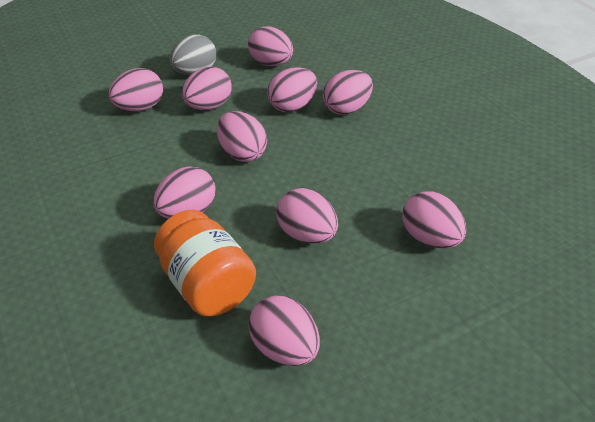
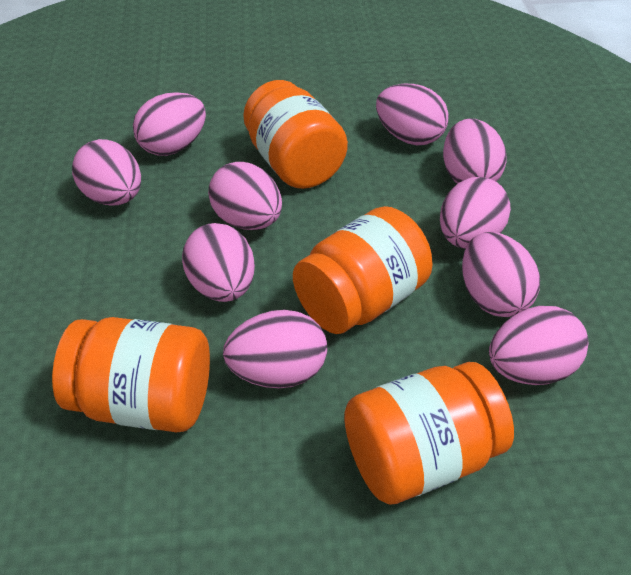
grey egg: [169,34,216,75] = 1 -> none = 0
orange jar: [154,210,256,316] = 1 -> [52,317,210,432] [243,80,348,189] [293,206,433,334] [344,362,514,505] = 4

